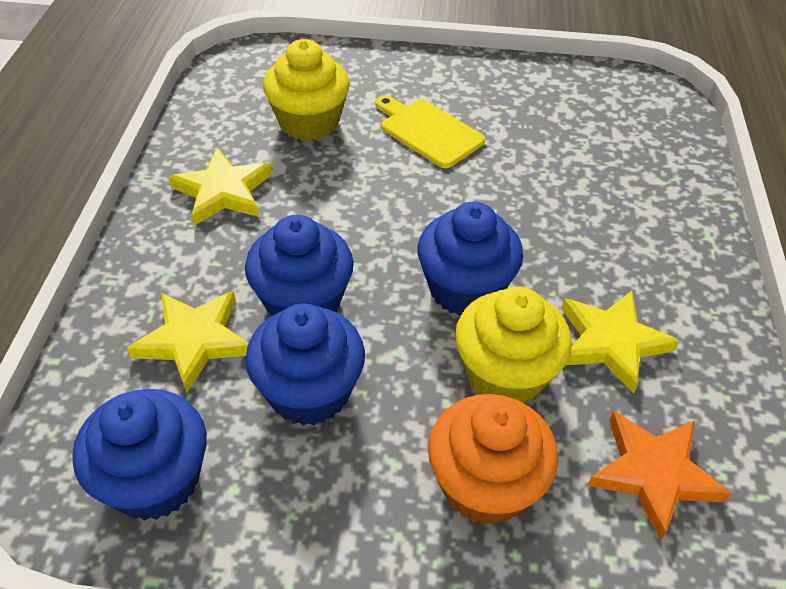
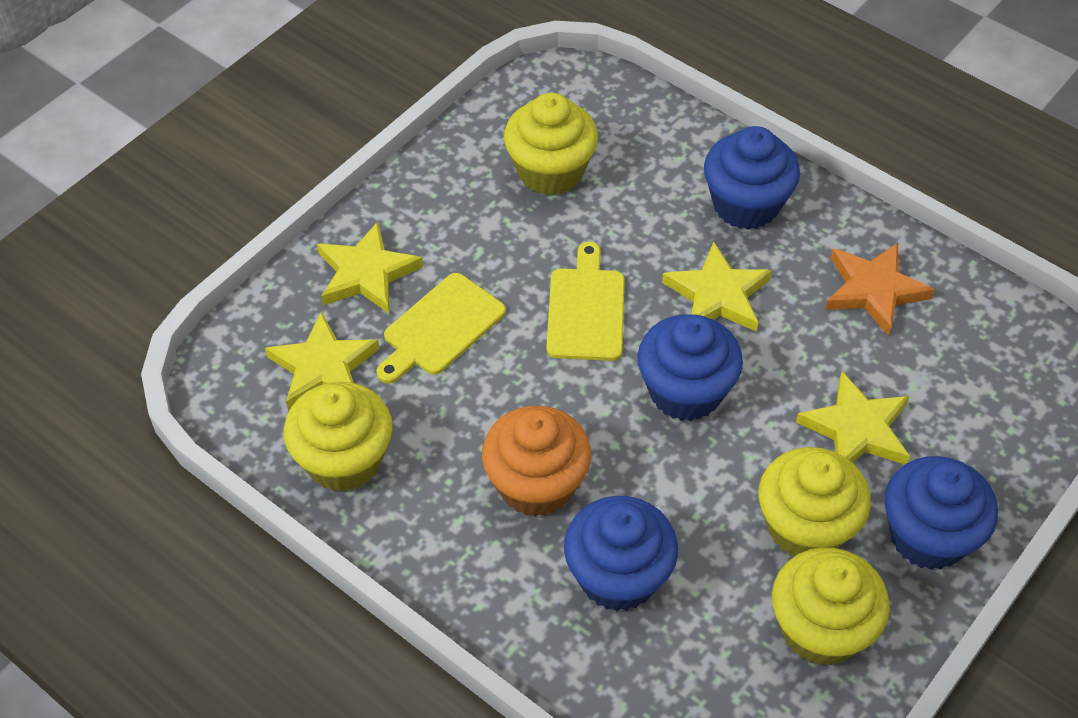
yellow cupcake: [263,39,350,141] [455,287,572,403] = 2 -> [284,382,393,492] [504,93,598,195] [759,447,871,556] [772,547,890,665] = 4
yellow cutting board: [375,96,486,168] = 1 -> [377,273,506,384] [546,242,625,361] = 2
yellow star: [127,291,249,393] [169,148,272,226] [561,291,679,394] = 3 -> [265,312,379,410] [317,222,423,314] [662,242,772,332] [796,371,910,464] = 4

